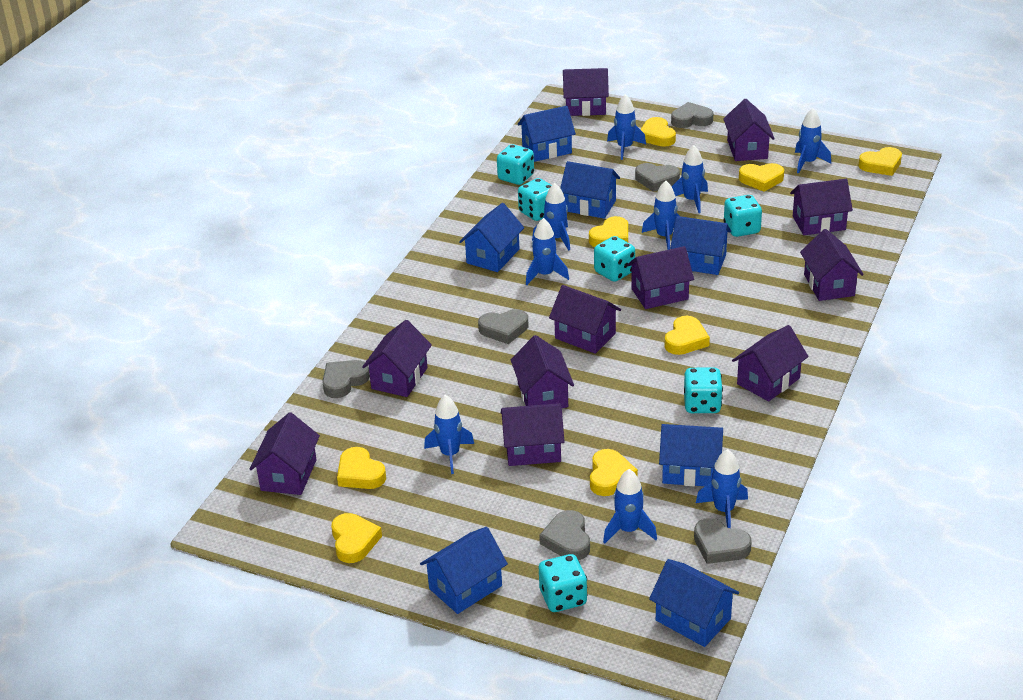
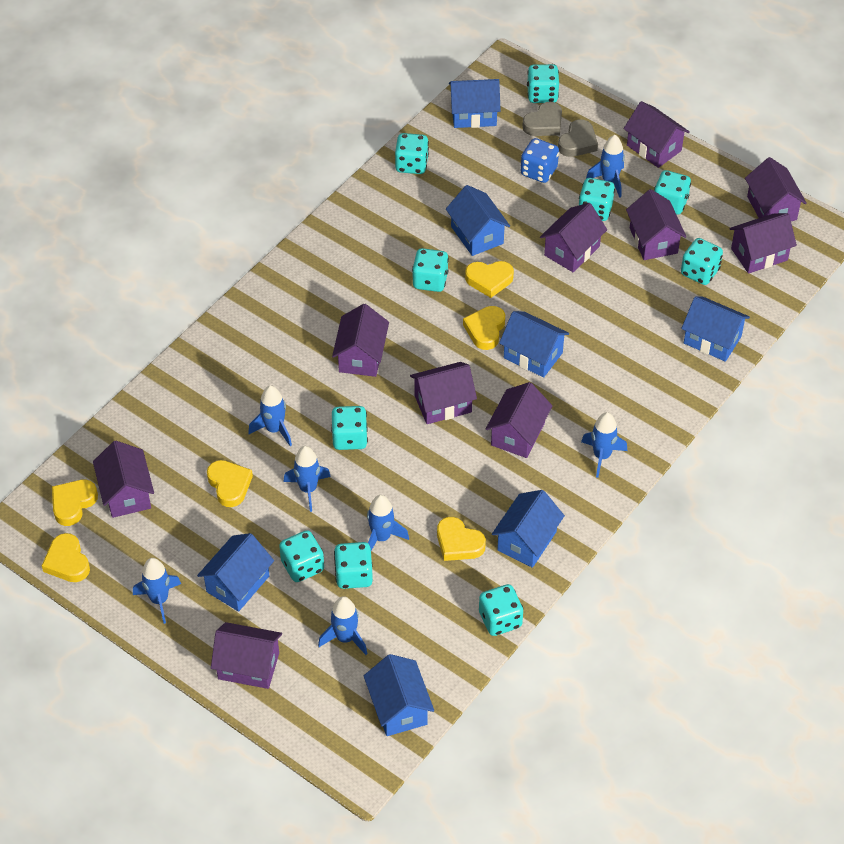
blue dice: none = 0 -> [521,138,559,183] = 1
blue rocket: [424,395,474,474] [526,218,569,285] [532,183,570,251] [603,469,657,544] [607,94,646,160] [642,181,679,250] [671,145,708,213] [696,449,748,528] [795,108,831,174] = 9 -> [133,558,181,624] [248,385,292,446] [283,446,331,512] [318,596,368,655] [367,495,409,551] [581,412,627,478] [586,135,625,198] = 7
grey heart: [322,360,370,398] [478,309,528,344] [539,510,590,560] [635,163,680,192] [671,102,713,128] [694,518,752,564] = 6 -> [522,102,562,136] [558,120,598,157] = 2
purple house: [250,412,320,495] [362,320,432,397] [501,403,565,466] [511,335,574,408] [549,285,621,354] [563,68,609,116] [627,246,694,309] [723,99,775,161] [732,325,809,401] [790,179,853,235] [800,229,864,301] = 11 -> [93,441,154,518] [211,622,282,689] [332,304,389,377] [410,362,477,424] [486,382,552,458] [540,203,607,272] [624,101,690,168] [626,189,686,260] [729,213,797,274] [745,157,807,221] = 10
turquoise dice: [497,144,534,185] [518,178,552,221] [539,554,587,612] [594,236,635,282] [684,368,723,413] [724,195,762,237] = 6 -> [279,530,324,582] [331,406,368,450] [334,542,373,589] [395,133,429,174] [412,248,449,292] [479,584,523,636] [527,64,559,103] [579,178,615,221] [654,170,691,215] [681,238,723,285] = 10
yellow heart: [331,513,382,563] [337,447,386,489] [589,216,628,247] [590,449,638,496] [640,117,676,147] [664,316,710,355] [739,163,784,192] [859,147,902,176] = 8 -> [42,533,90,582] [52,480,98,526] [207,460,253,507] [437,517,486,561] [463,306,505,350] [465,261,514,298] = 6

